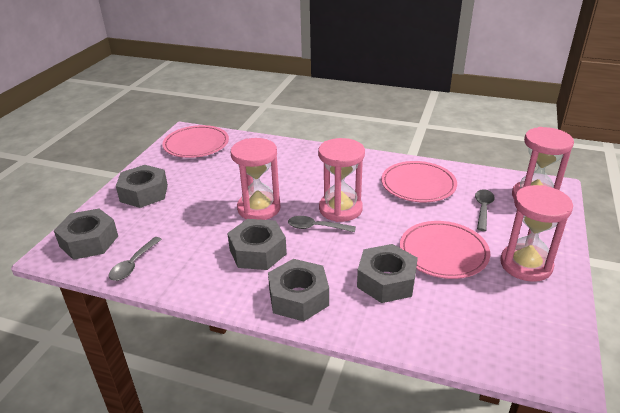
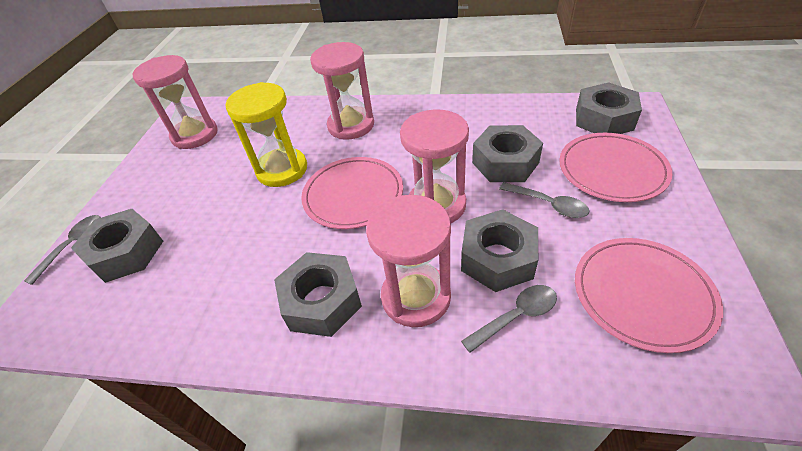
yellow hourglass: none = 0 -> [225,82,307,187] = 1

